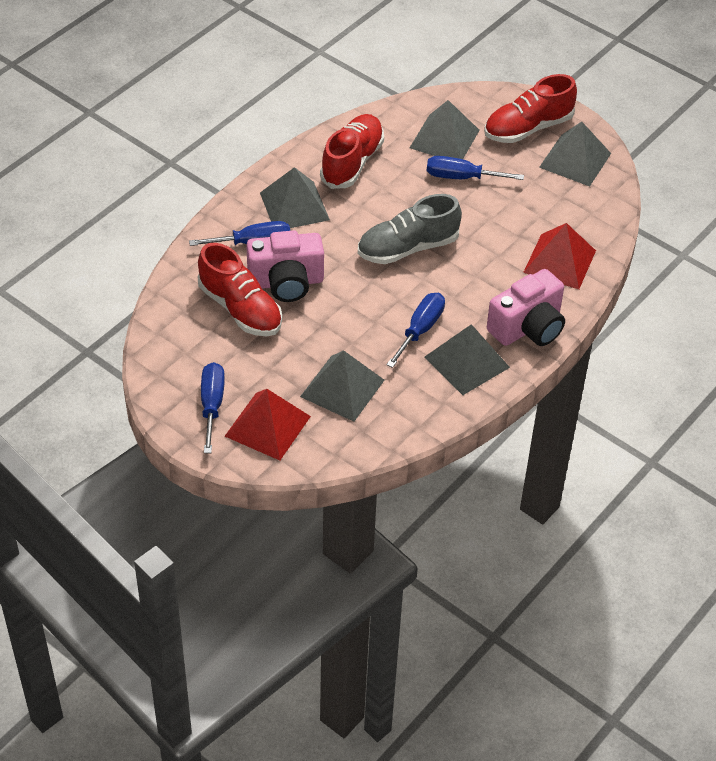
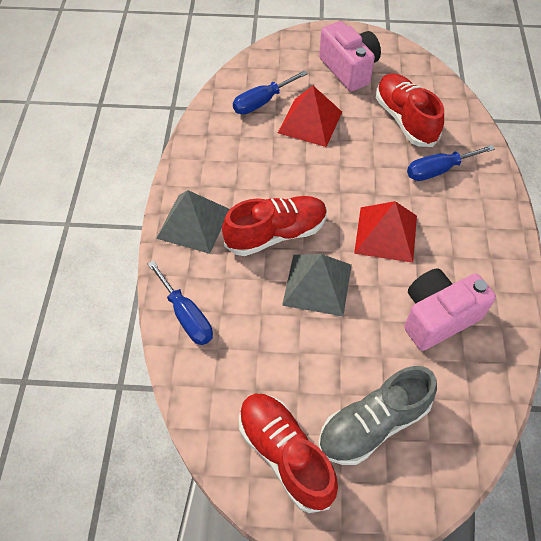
blue screwdriver: [189,221,290,246] [201,362,225,453] [386,293,445,368] [427,156,524,180] = 4 -> [148,260,213,345] [233,70,308,114] [407,145,495,181] = 3
grey pyramid: [260,167,330,228] [300,350,385,422] [410,100,480,159] [424,324,510,395] [539,122,611,187] = 5 -> [156,190,230,254] [282,254,352,316] = 2

